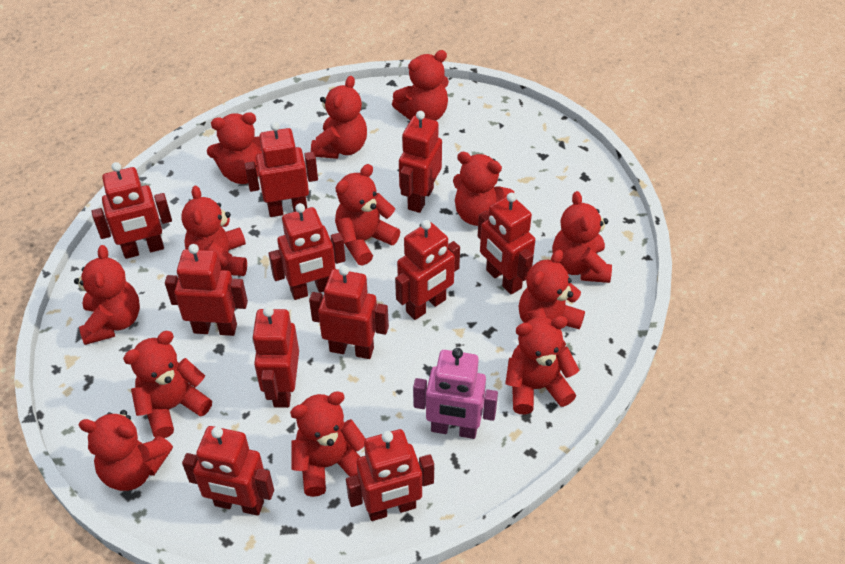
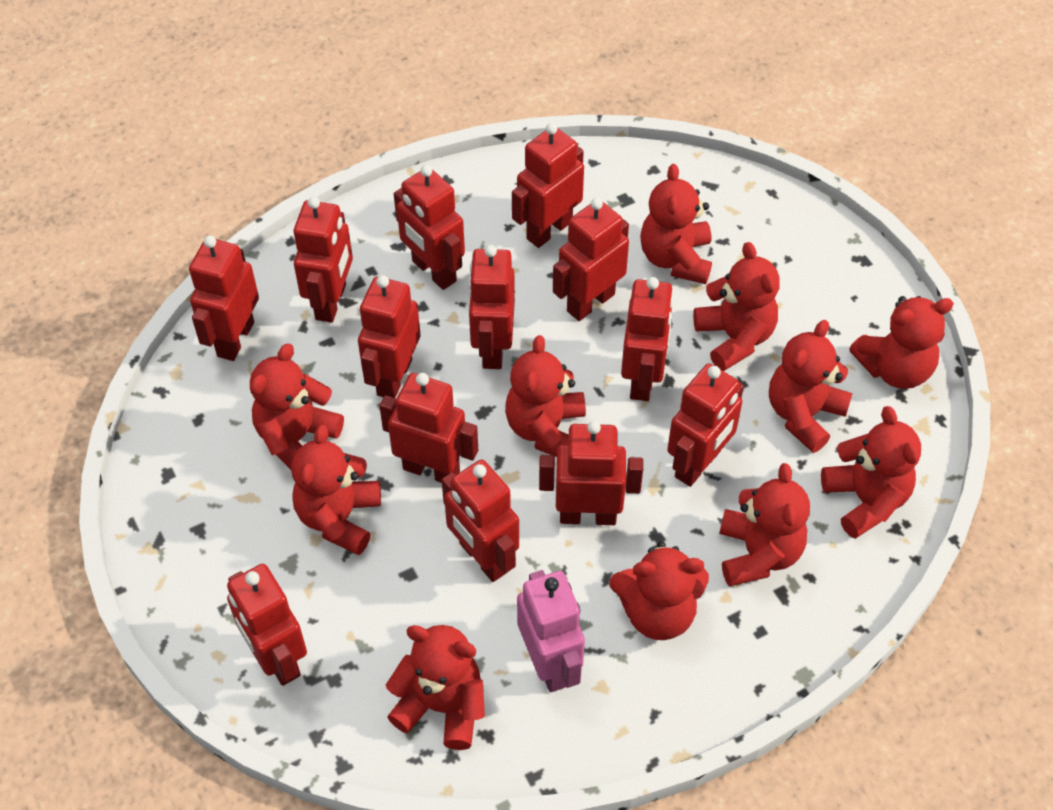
red robot: [92,162,172,259] [165,244,248,336] [182,426,274,516] [245,122,318,217] [252,306,299,408] [269,203,345,300] [309,265,389,359] [346,429,434,521] [395,220,460,320] [399,111,442,213] [478,193,535,294] = 11 -> [189,236,259,361] [227,564,307,686] [294,197,353,323] [358,275,421,398] [379,373,478,483] [394,165,465,290] [442,459,519,582] [468,245,515,369] [512,123,584,248] [539,421,643,525] [553,198,629,321] [621,277,674,401] [667,363,744,487] = 13
red teddy bear: [74,245,140,345] [79,410,173,491] [123,331,212,438] [181,186,247,276] [207,112,262,184] [290,391,366,497] [311,76,367,159] [335,164,400,265] [392,50,449,121] [453,152,514,226] [505,316,579,414] [519,250,585,348] [552,191,612,283] = 13 -> [250,344,344,470] [291,425,381,555] [386,625,485,750] [505,335,586,457] [610,541,709,640] [640,164,712,284] [693,242,780,371] [719,463,810,587] [769,320,852,453] [821,406,921,539] [849,296,954,389] = 11

